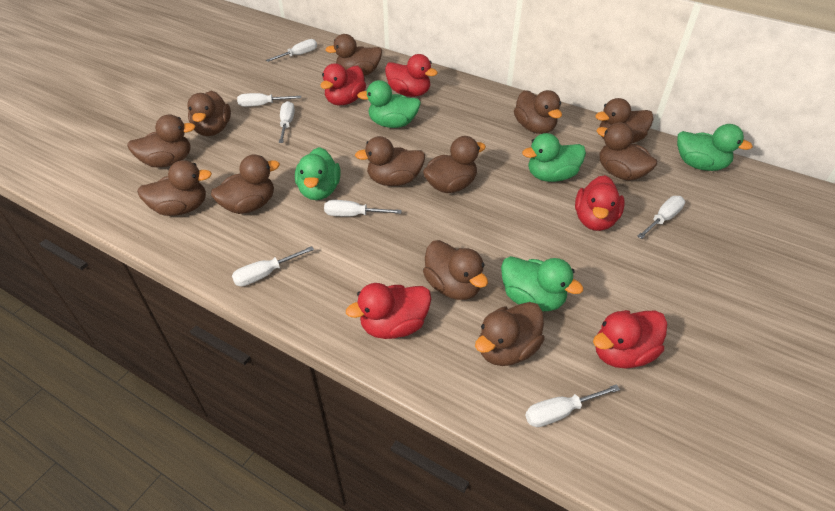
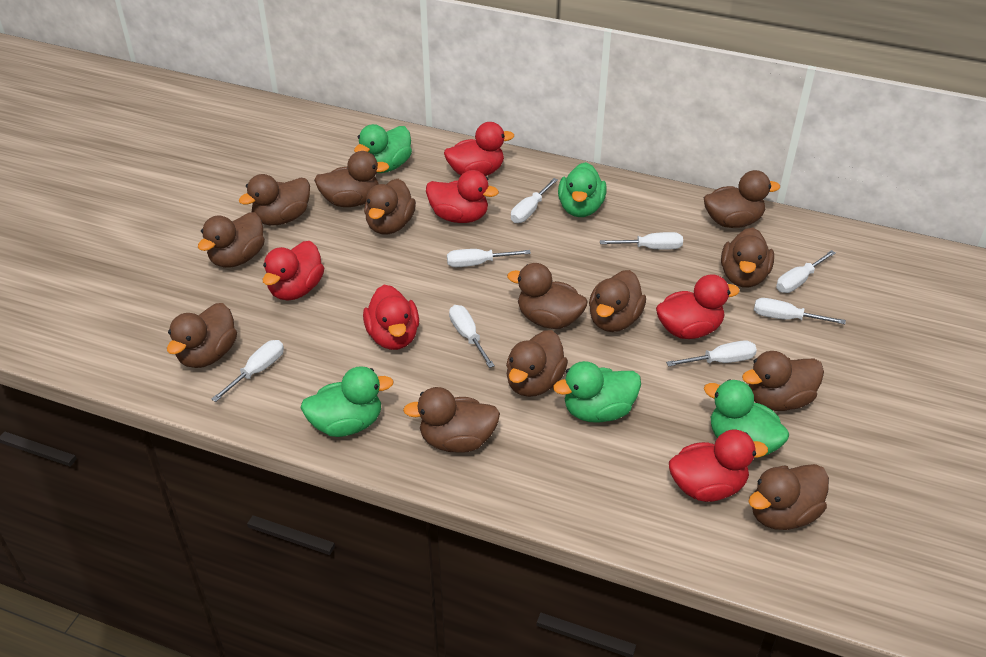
brown duck: [127,114,196,167] [137,160,212,216] [187,91,231,136] [211,154,280,214] [325,34,382,76] [355,136,425,186] [423,136,486,193] [423,240,488,300] [475,302,545,366] [514,90,562,134] [595,98,654,143] [596,122,657,181] = 12 -> [167,303,237,368] [198,212,265,268] [239,174,310,226] [314,151,389,207] [364,179,416,235] [403,387,500,453] [506,330,568,397] [507,263,588,329] [589,270,646,332] [704,170,780,228] [721,228,774,288] [742,351,824,411] [748,464,829,530] = 13
red duck: [321,63,366,105] [346,283,431,339] [385,54,438,97] [575,175,625,231] [593,310,667,369] = 5 -> [262,241,324,301] [363,285,419,350] [426,170,499,223] [444,122,514,176] [656,274,740,339] [669,430,768,502] = 6
white screwdriver: [232,246,314,286] [237,93,301,107] [266,39,317,62] [279,101,295,143] [324,200,402,217] [525,384,620,427] [637,196,685,239] = 7 -> [211,340,284,402] [447,249,531,267] [449,305,495,368] [511,178,558,223] [600,232,683,250] [666,340,757,367] [754,298,846,324] [776,250,836,293] = 8

